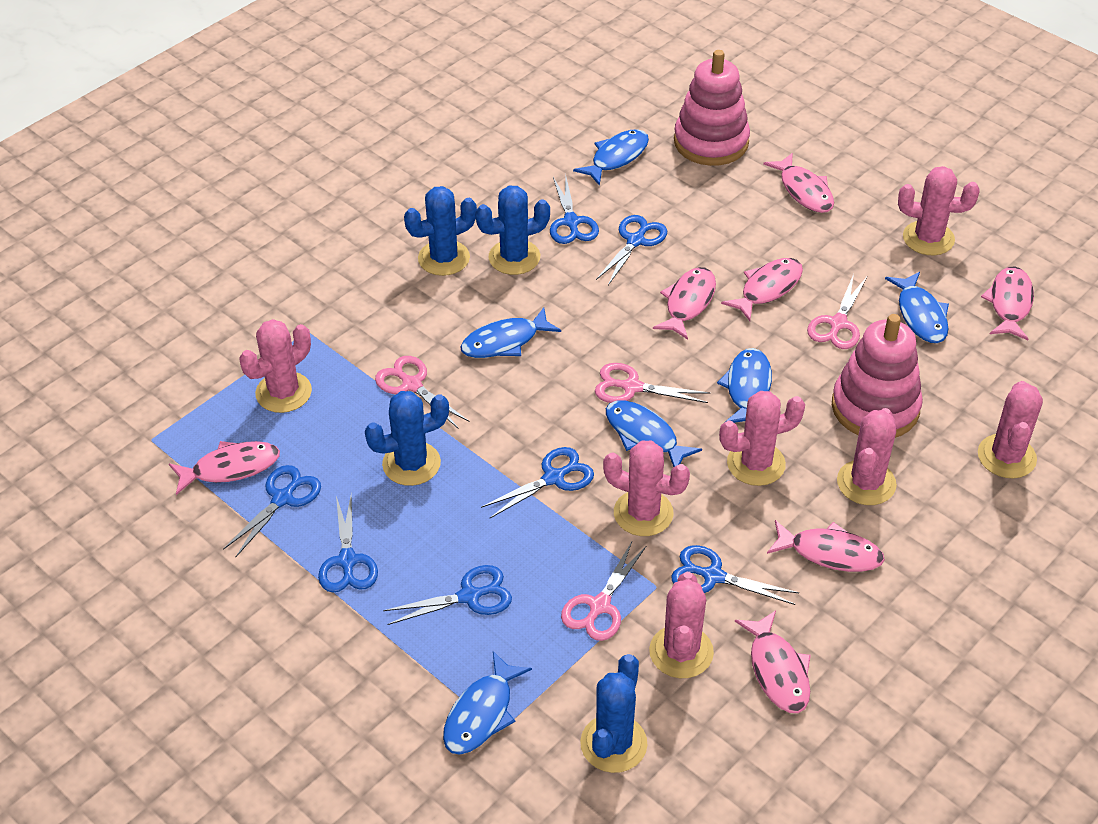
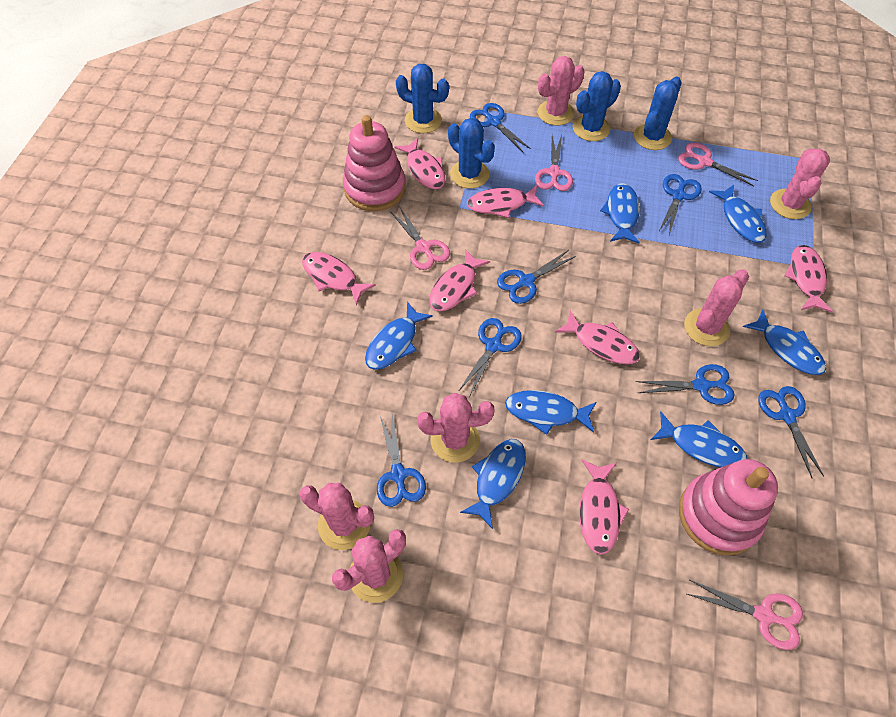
blue fish: [443,651,532,754] [460,307,561,358] [573,129,649,186] [606,400,702,467] [717,348,772,423] [885,272,949,343] = 6 -> [365,302,433,370] [460,439,526,529] [505,390,596,435] [600,183,640,243] [651,412,747,467] [709,185,767,243] [743,310,826,375] = 7
pink cactus: [239,319,312,413] [603,441,690,536] [649,572,714,678] [719,391,805,486] [837,408,897,505] [898,166,979,255] [978,381,1043,478] = 7 -> [300,483,374,550] [332,529,406,603] [417,393,495,463] [538,56,584,126] [684,269,749,346] [770,149,830,219] = 6

